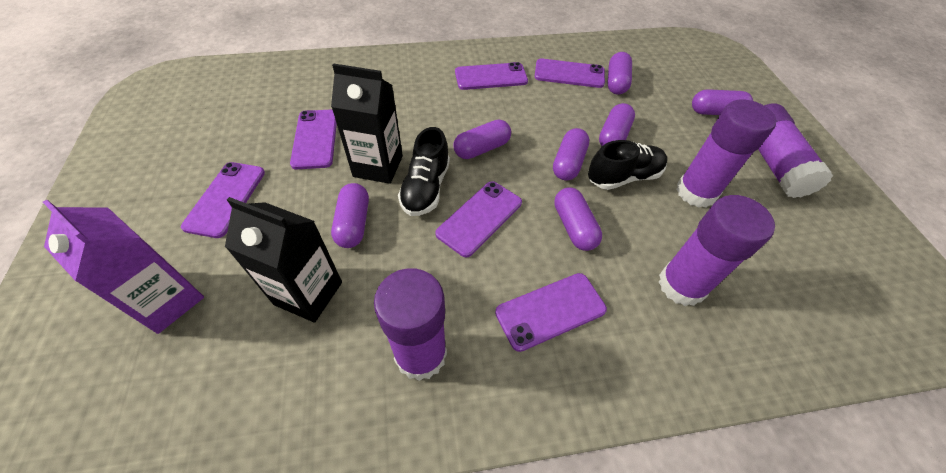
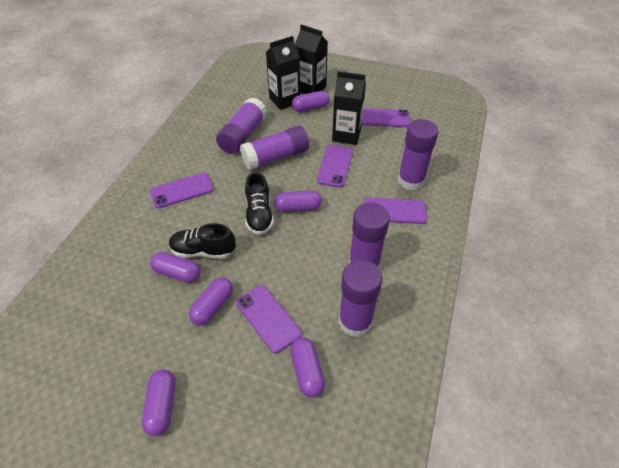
black carton: [225,197,342,323] [331,63,403,184] = 2 -> [266,36,300,110] [295,24,328,94] [332,71,366,145] = 3
purple capsule: [331,183,369,248] [453,119,511,159] [553,128,589,180] [554,188,602,251] [599,103,635,146] [607,52,632,95] [692,89,753,115] = 7 -> [142,369,175,436] [150,252,201,283] [189,277,233,325] [274,190,322,212] [290,337,325,397] [292,91,330,112] = 6
purple carton: [43,200,204,334] = 1 -> none = 0
purple glue stick: [374,268,447,381] [658,195,775,306] [676,99,776,208] [758,103,833,198] = 4 -> [216,98,267,154] [240,126,309,170] [339,260,382,337] [349,202,390,268] [398,119,438,191] = 5
purple phone: [181,162,265,238] [290,110,337,169] [435,181,522,257] [455,62,528,90] [495,273,607,352] [534,58,605,88] = 6 -> [150,173,214,209] [236,285,302,353] [317,145,353,188] [362,108,410,127] [364,197,427,224] = 5

